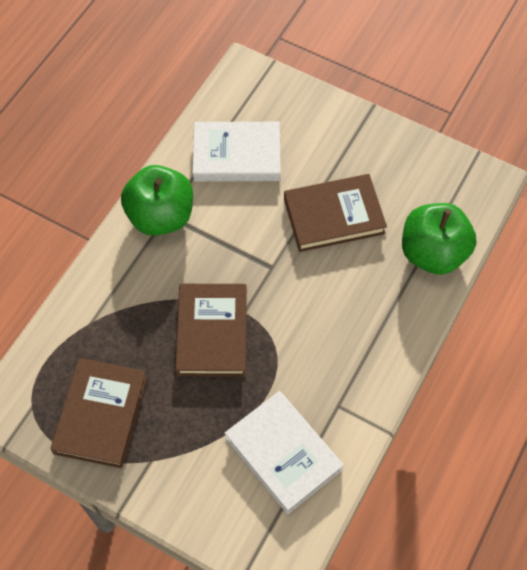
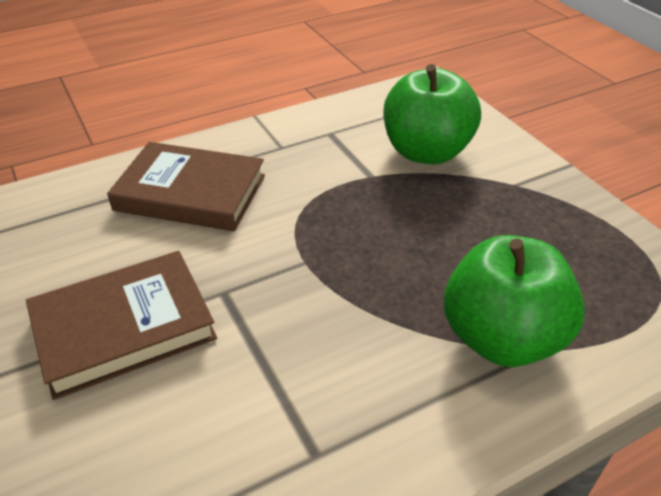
brown book: [50,358,147,468] [175,284,247,377] [284,174,387,252] = 3 -> [26,251,217,400] [107,142,265,231] = 2
white book: [193,122,281,182] [225,391,343,514] = 2 -> none = 0

